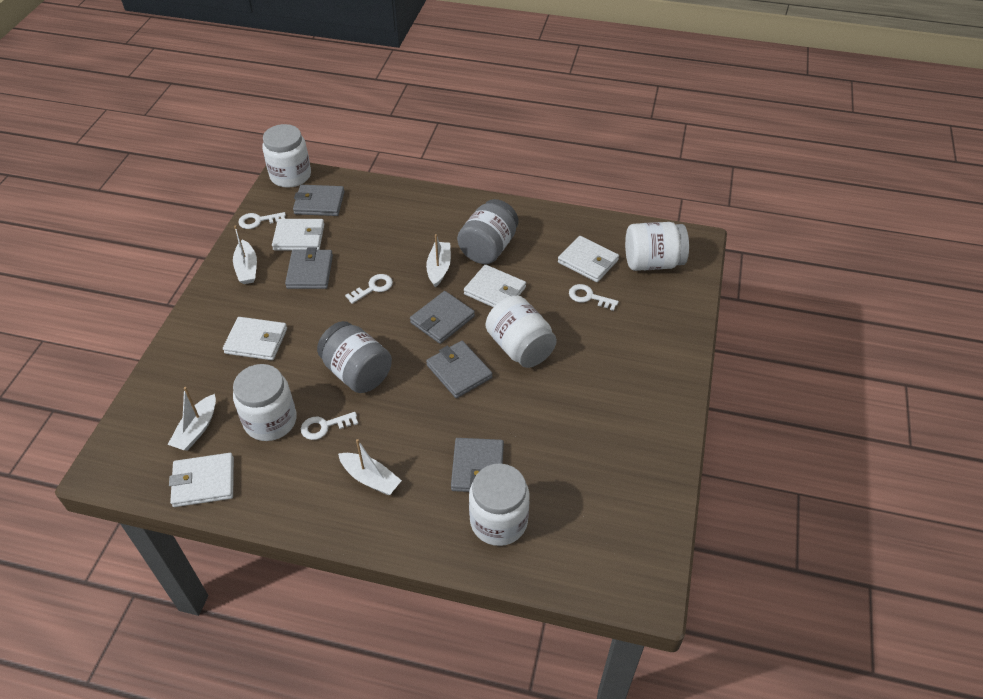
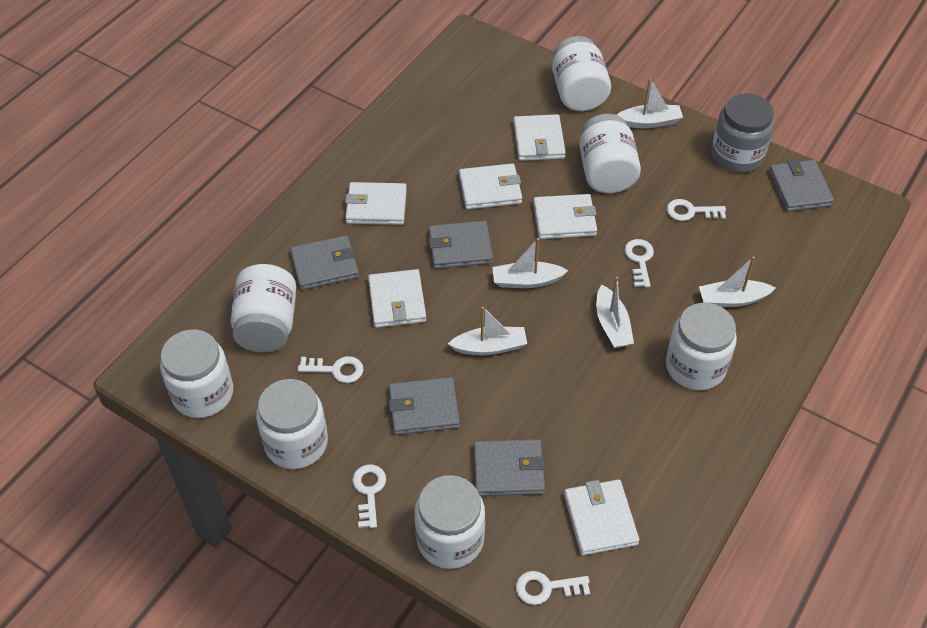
grey jar: [317,321,392,393] [457,199,518,264] = 2 -> [711,93,774,173] = 1
white boat: [168,387,216,451] [233,225,257,284] [338,439,402,495] [426,234,451,288] = 4 -> [448,306,527,355] [492,238,568,288] [596,277,634,348] [617,78,683,128] [699,256,775,307] = 5
white jar: [233,364,297,441] [262,124,311,188] [469,463,530,546] [486,296,557,368] [625,222,689,271] = 5 -> [160,329,233,418] [231,264,296,352] [256,379,328,469] [415,475,485,569] [552,36,611,111] [579,114,641,193] [666,303,737,390] = 7
white key: [238,212,286,229] [301,412,358,440] [345,274,393,304] [569,284,619,311] = 4 -> [298,356,364,383] [352,464,386,528] [516,571,590,605] [624,239,654,287] [667,199,726,221] = 5
white wallet: [169,453,234,507] [223,317,287,360] [272,219,324,251] [464,264,526,307] [558,236,619,282] = 5 -> [345,182,407,225] [368,269,426,328] [459,163,522,209] [513,114,566,161] [533,194,597,239] [564,479,639,555] = 6

